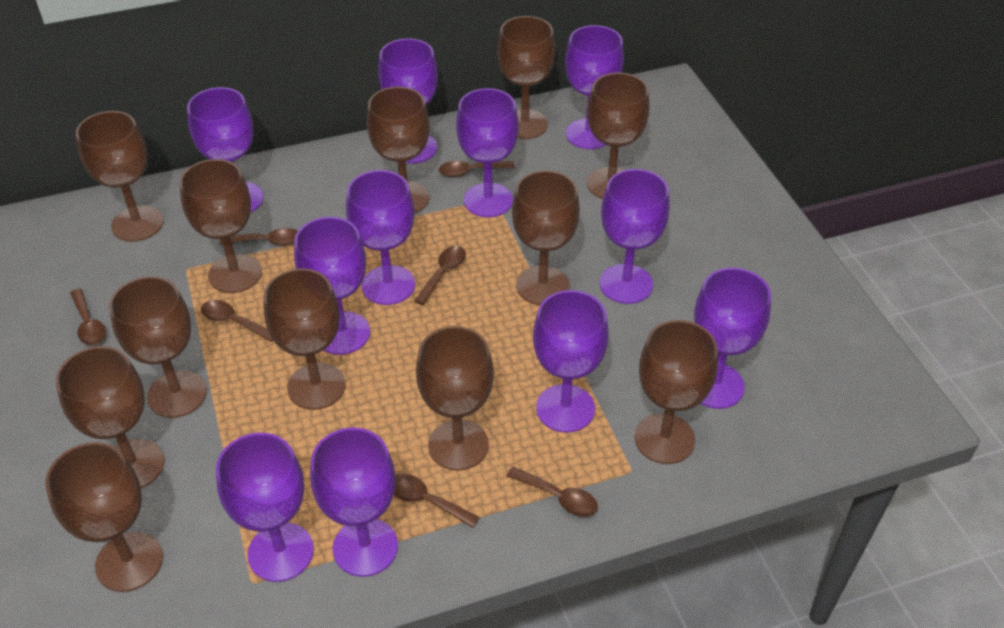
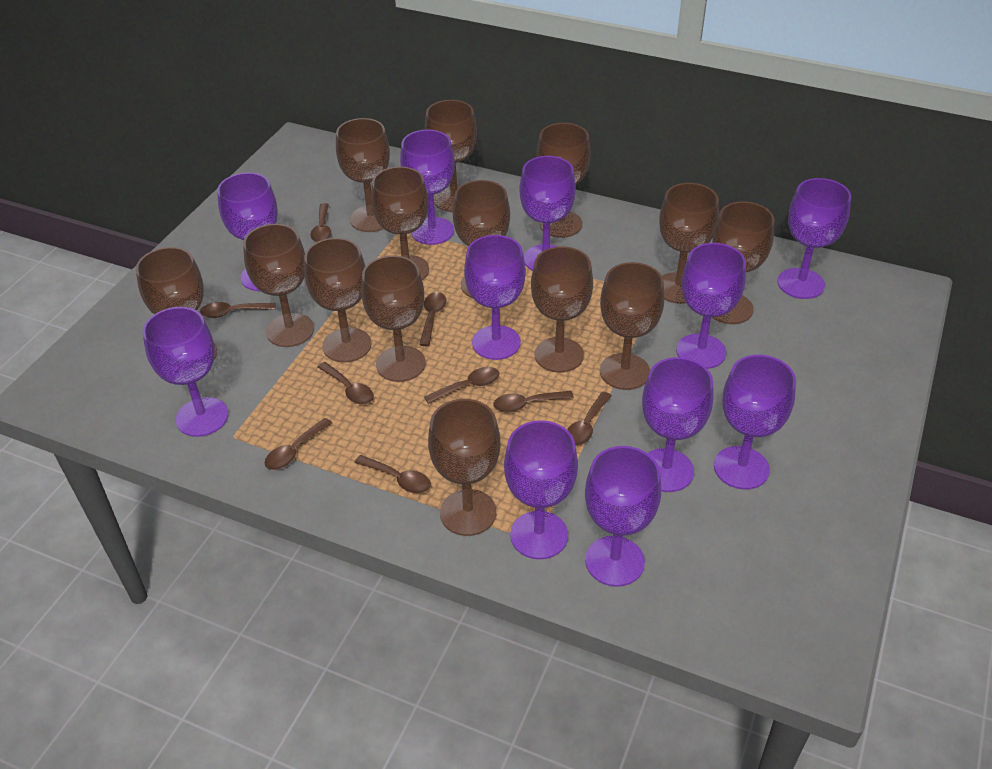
brown goblet: [45,442,163,592] [56,346,164,488] [76,111,163,242] [109,276,207,418] [179,159,262,293] [263,269,346,410] [367,87,429,214] [416,326,494,471] [497,16,555,139] [512,170,580,305] [587,73,649,199] [635,320,718,464] = 12 -> [136,247,217,359] [243,224,314,347] [304,238,371,362] [336,118,390,232] [361,255,426,382] [371,166,429,280] [425,100,477,212] [428,399,500,536] [453,180,510,298] [531,246,593,373] [537,123,590,238] [600,262,664,390] [659,183,719,304] [712,201,774,324] = 14
brown spoon: [70,288,106,345] [201,300,273,342] [220,228,298,246] [394,474,480,527] [415,246,466,305] [439,161,515,177] [506,467,598,517] = 7 -> [200,302,276,318] [264,418,332,470] [310,203,331,242] [318,362,374,405] [354,455,431,493] [419,292,446,346] [424,367,500,404] [493,391,574,413] [567,392,612,446] = 9

